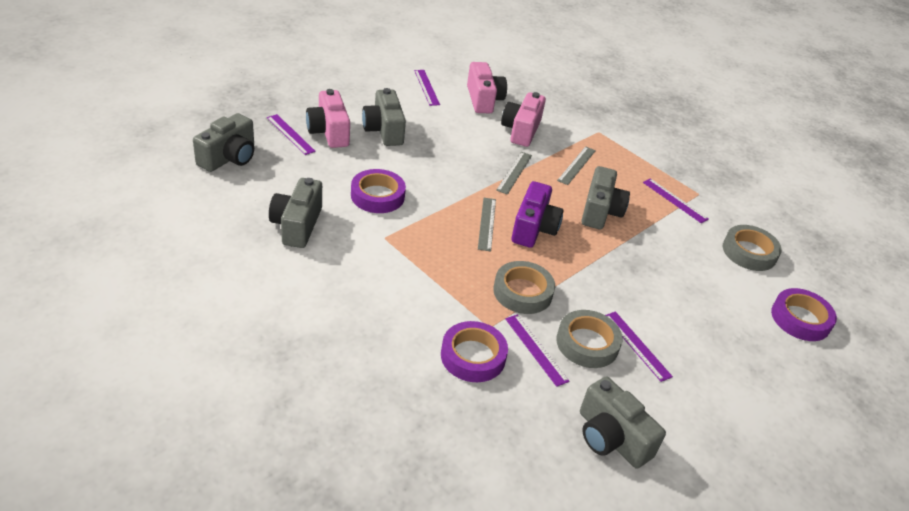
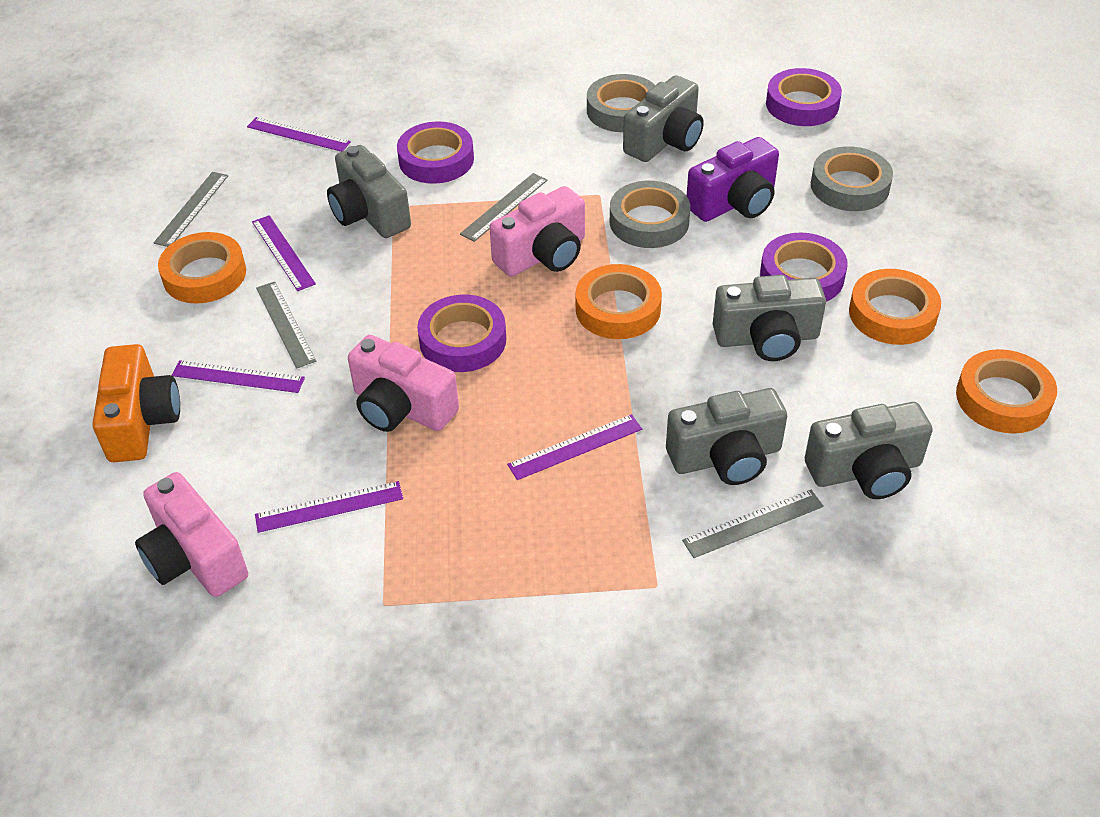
grey ruler: [478,198,496,252] [496,152,532,195] [557,146,596,185] = 3 -> [154,172,228,247] [256,282,316,368] [460,173,547,242] [682,490,824,558] = 4
orange camera: none = 0 -> [92,344,180,462] = 1
orange tape: none = 0 -> [158,232,246,304] [576,264,662,339] [849,269,941,345] [956,349,1057,434] = 4
purple tape: [351,169,406,213] [441,321,508,382] [771,288,837,341] = 3 -> [397,121,474,184] [417,295,506,372] [760,233,848,301] [766,68,842,126] = 4

